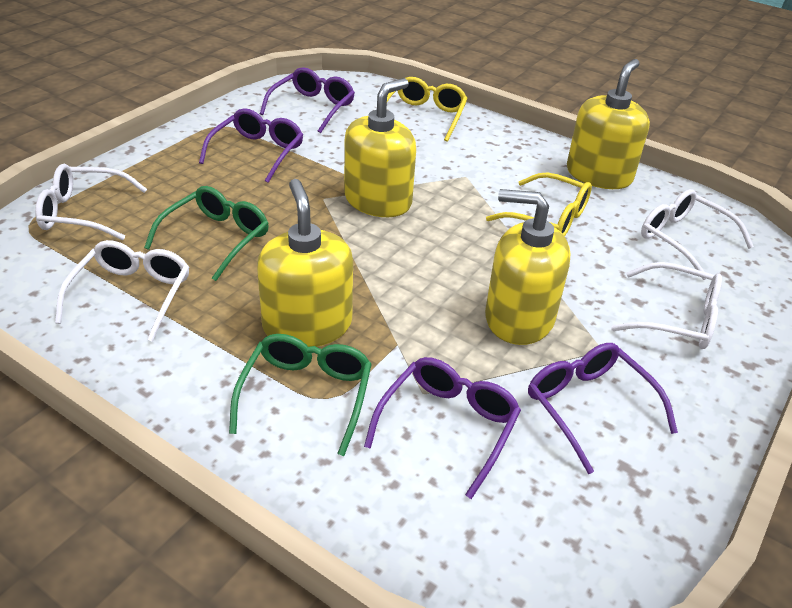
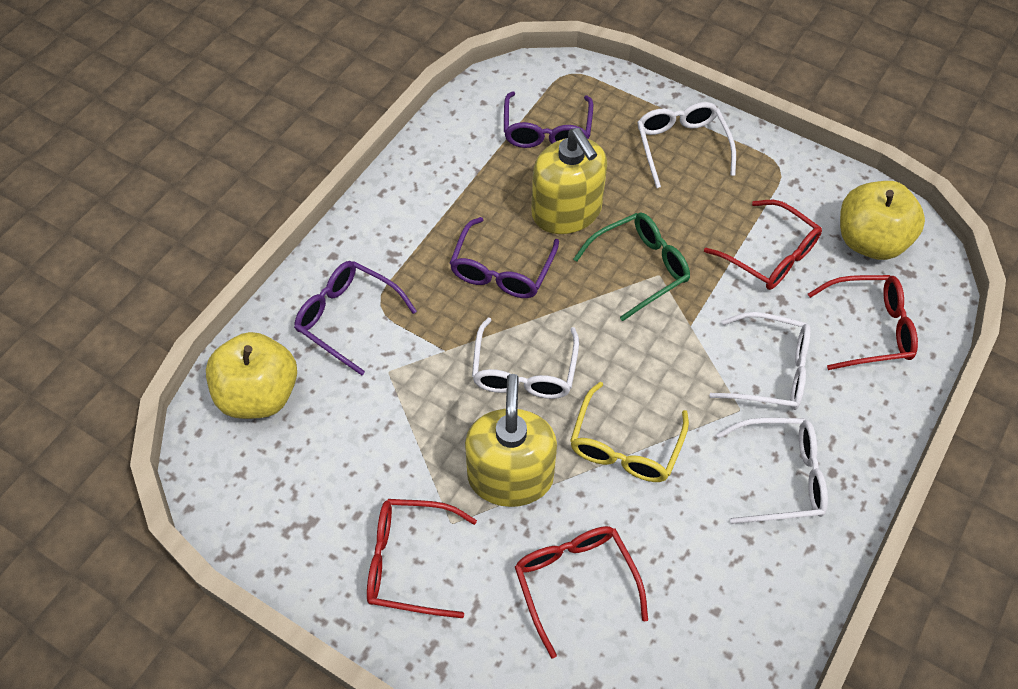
green glasses: [144,186,269,281] [229,334,372,456] = 2 -> [574,213,690,321] = 1
purple glasses: [199,108,303,183] [260,67,355,133] [364,357,521,499] [528,343,678,474] = 4 -> [294,261,417,375] [450,217,559,298] [504,91,593,148] = 3
red glasses: none = 0 -> [367,499,477,618] [515,526,648,659] [704,200,822,290] [808,275,918,370] = 4
yellow apple: none = 0 -> [206,332,297,419] [840,181,925,260] = 2
yellow glasses: [387,77,468,141] [486,172,592,236] = 2 -> [570,382,689,482] = 1
yellow soap dispenser: [257,179,353,347] [344,78,416,217] [485,189,570,345] [567,59,650,189] = 4 -> [465,374,557,507] [531,128,607,234] = 2

